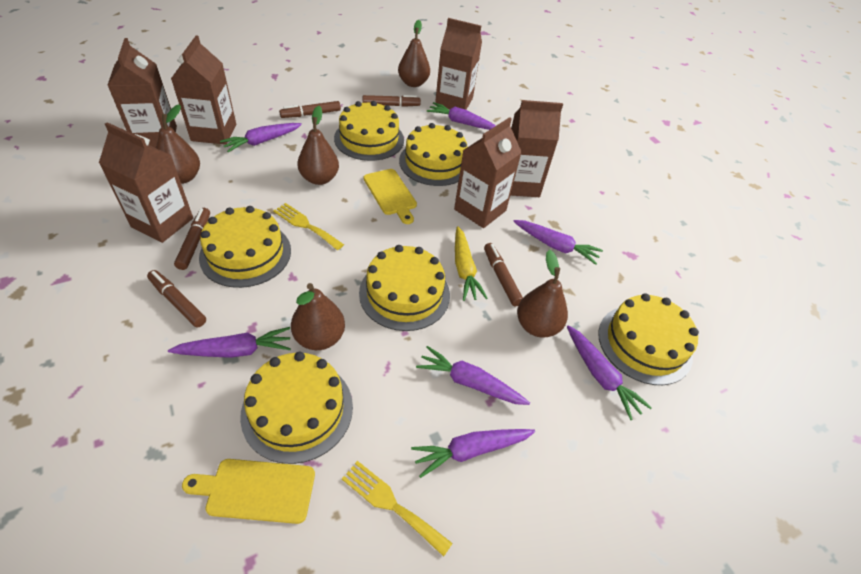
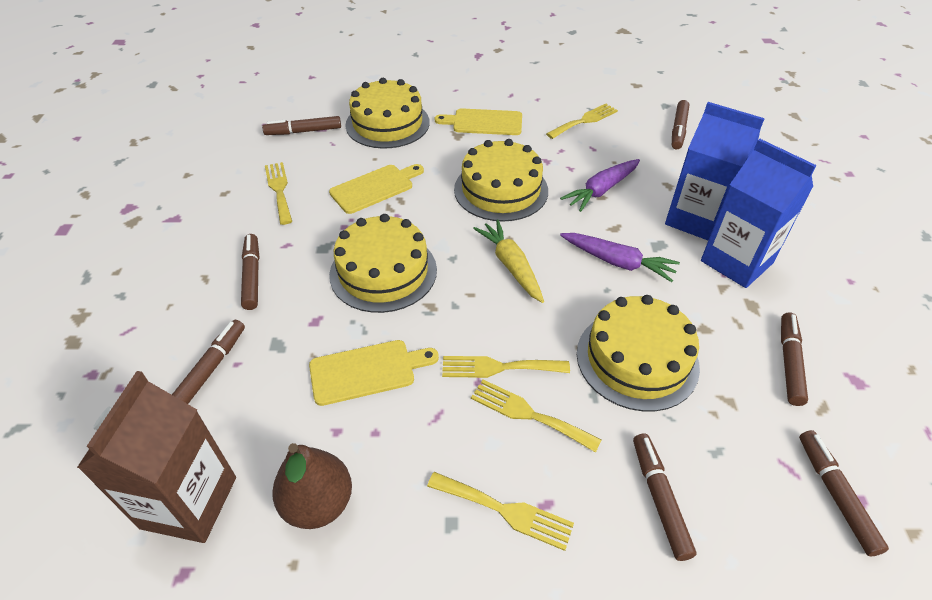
blue carton: none = 0 -> [665,102,765,240] [701,139,817,288] = 2
brown carton: [99,122,193,243] [107,38,177,148] [171,35,236,145] [435,18,482,110] [454,117,522,228] [510,100,563,197] = 6 -> [77,371,236,543] = 1
brown marker: [147,270,206,327] [174,208,210,270] [279,101,341,118] [363,95,421,107] [484,243,523,306] = 5 -> [172,320,245,404] [241,234,260,310] [262,116,341,135] [633,434,696,561] [672,100,689,149] [781,312,808,406] [799,430,889,556] = 7
brown pear: [156,104,200,184] [291,283,345,350] [297,106,339,185] [398,20,430,87] [517,250,568,338] = 5 -> [272,443,352,529] = 1
purple carrot: [168,327,291,358] [220,123,302,152] [411,429,535,478] [416,346,530,405] [427,102,496,130] [513,220,603,265] [567,325,652,420] = 7 -> [560,159,640,212] [560,233,680,282] = 2
yellow cake: [199,206,291,288] [240,352,353,464] [334,101,404,161] [359,245,450,331] [399,123,468,186] [598,293,699,385] = 6 -> [329,214,437,313] [345,78,430,149] [454,139,548,222] [577,295,700,412] = 4
yellow cutting board: [182,459,315,524] [363,169,417,224] = 2 -> [309,340,439,406] [329,164,424,214] [435,108,522,135] = 3
yellow fork: [273,203,344,250] [342,461,452,557] = 2 -> [265,162,292,225] [427,472,574,551] [442,356,570,378] [471,380,602,453] [546,104,618,139] = 5

